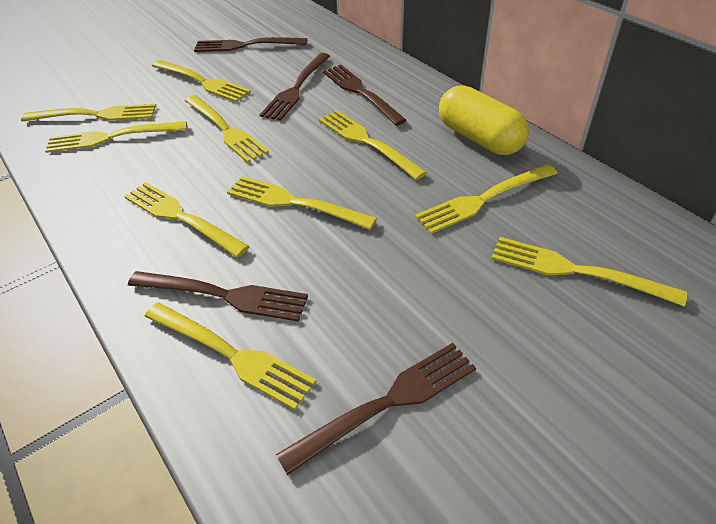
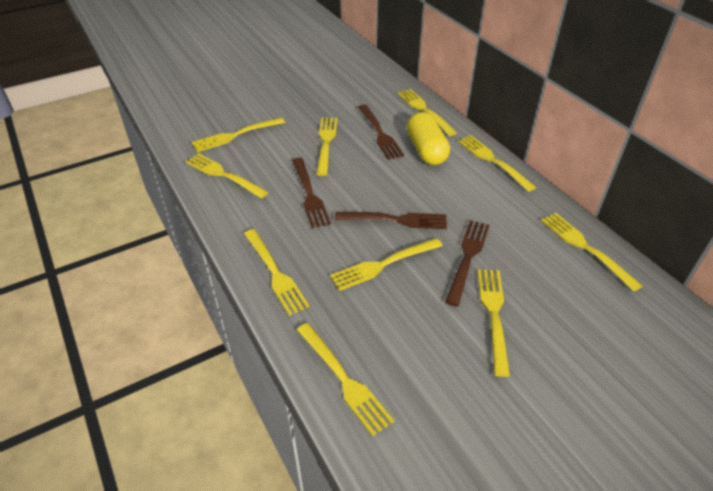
brown fork: [128,271,308,322] [194,37,307,52] [260,53,330,121] [276,343,476,475] [323,65,407,126] = 5 -> [292,158,331,228] [335,212,447,229] [358,104,404,160] [445,220,489,307] = 4

